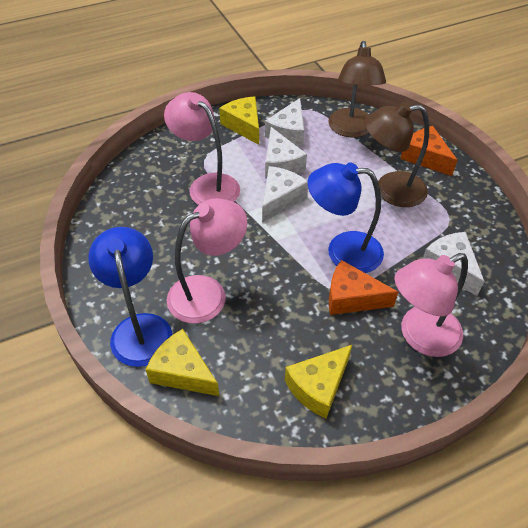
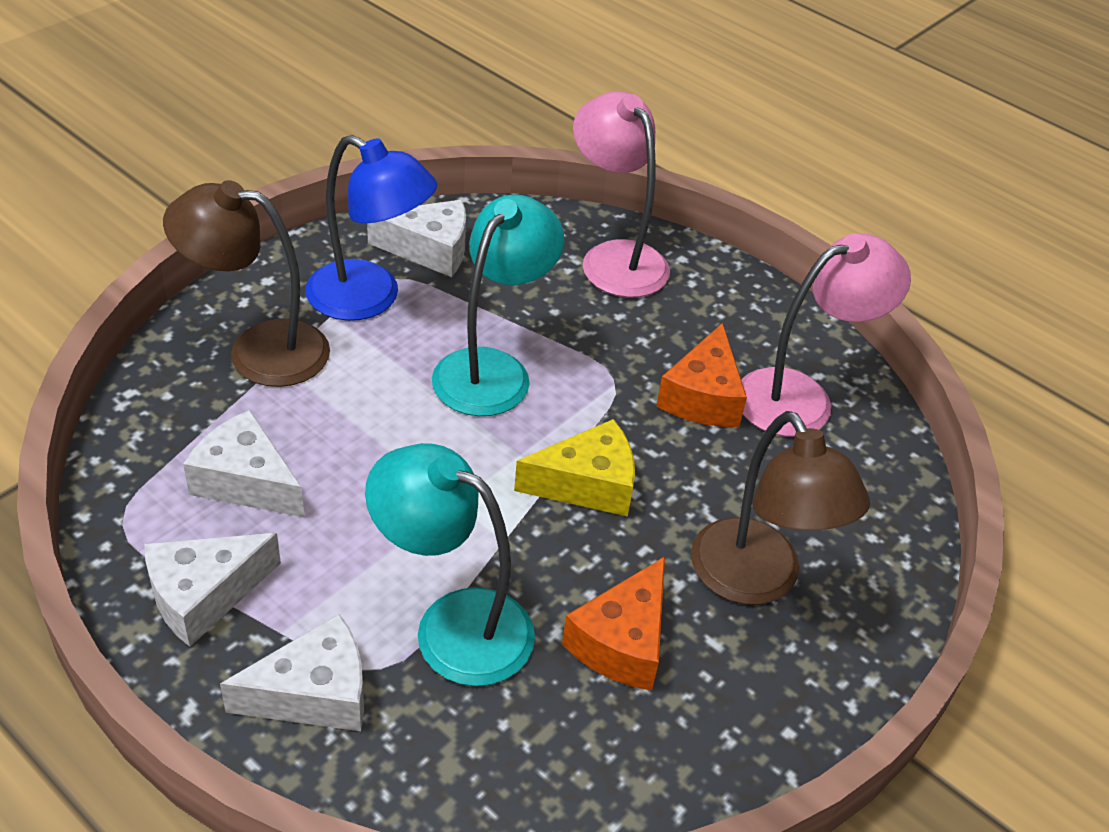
blue lamp: [88,227,172,367] [308,162,384,273] = 2 -> [305,135,437,321] = 1
pink lamp: [164,92,240,205] [167,198,248,323] [394,253,468,357] = 3 -> [573,91,670,298] [741,234,911,437] = 2
turquoise lamp: none = 0 -> [365,443,535,686] [432,194,564,416] = 2
yellow cheese: [146,329,219,396] [219,96,259,145] [285,345,352,419] = 3 -> [514,419,635,517] = 1

